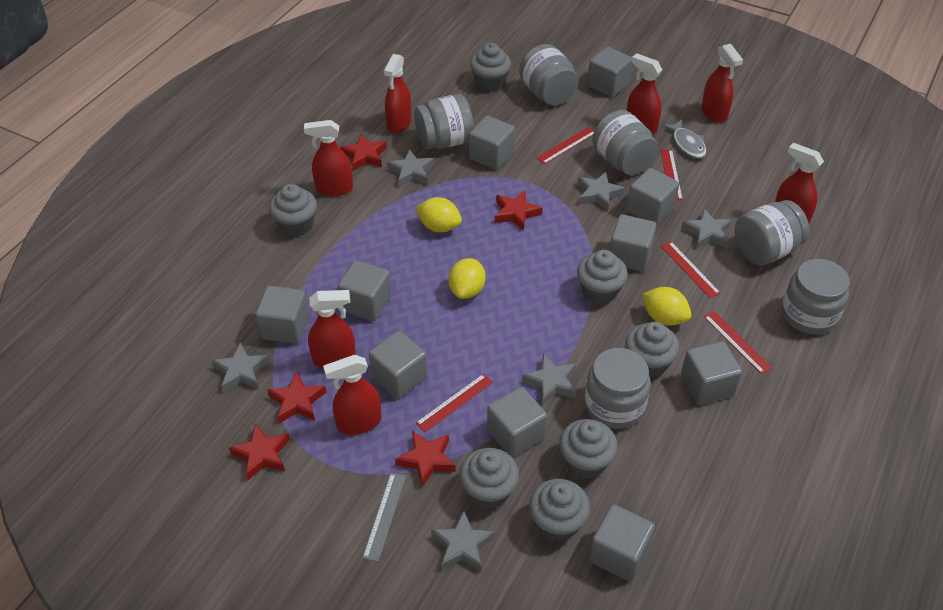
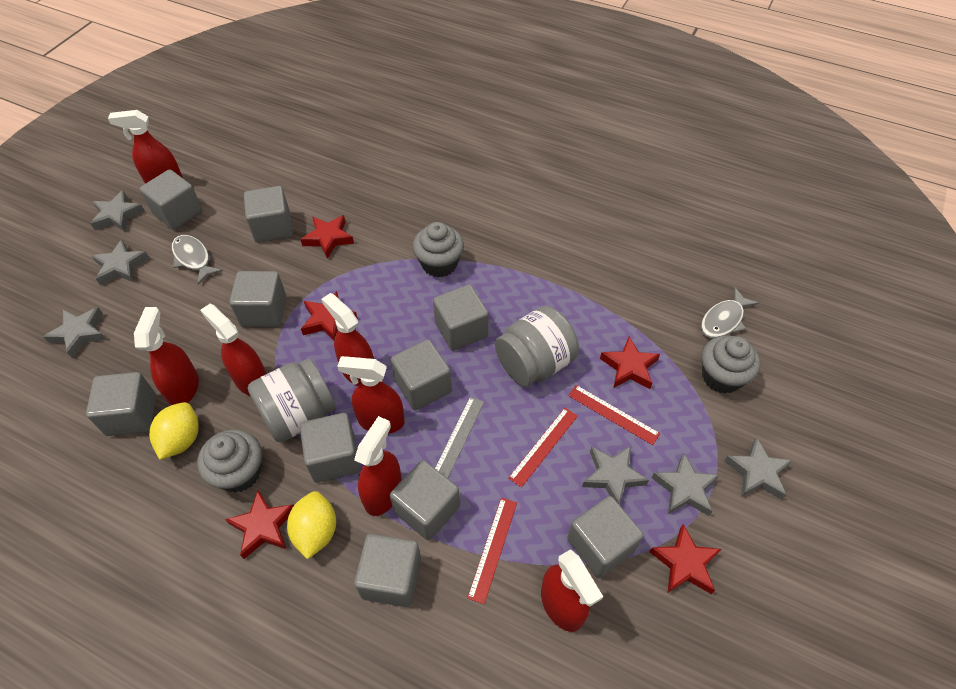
grey cupcake: [269,184,317,237] [460,448,519,509] [470,43,511,91] [529,479,590,542] [559,419,618,479] [577,250,628,304] [625,322,679,378] = 7 -> [197,429,262,493] [413,222,464,278] [702,335,761,394] = 3
grey fish: [662,120,707,159] = 1 -> [172,235,223,285] [701,287,759,338] = 2
grey jar: [414,94,474,149] [519,44,579,105] [584,348,651,429] [592,110,658,175] [735,200,809,265] [781,259,850,335] = 6 -> [248,358,336,443] [495,306,579,386] = 2
red ruler: [416,374,493,432] [537,127,594,164] [660,150,683,200] [661,241,721,298] [704,311,772,374] = 5 -> [467,497,517,604] [508,408,578,488] [568,385,660,445] = 3
yellow lemon: [416,197,462,232] [448,258,486,299] [642,287,692,326] = 3 -> [149,402,199,460] [287,491,336,559] = 2

